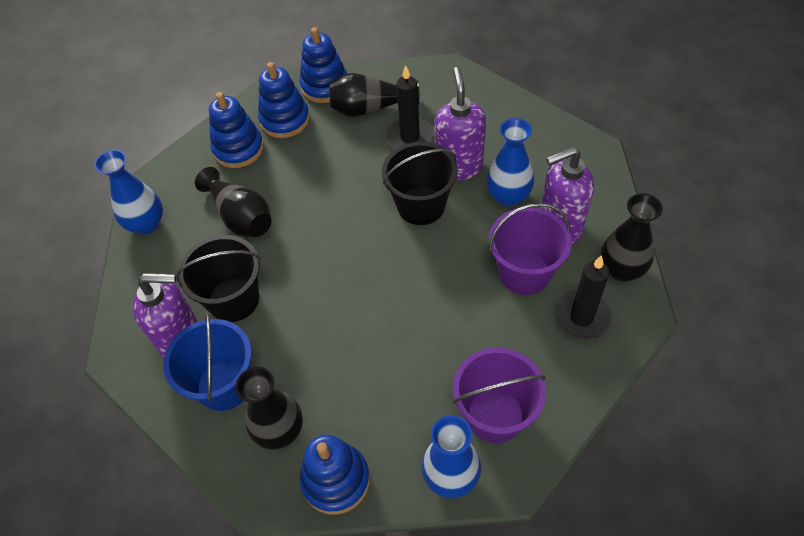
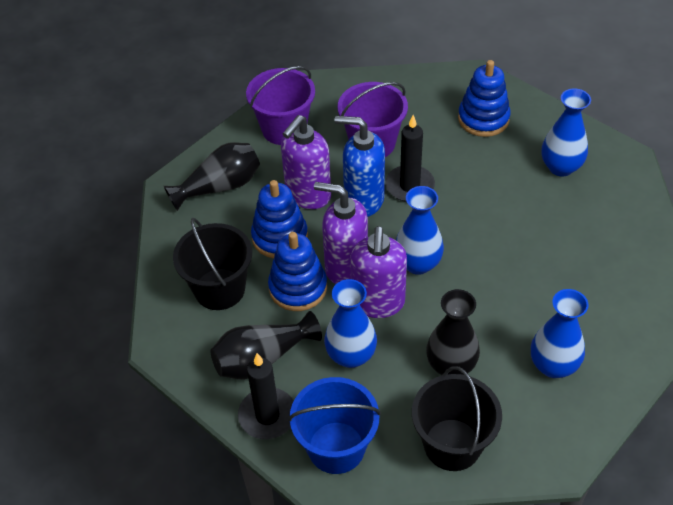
black vase: [195,167,271,237] [235,367,303,450] [329,73,419,117] [601,193,663,281] = 4 -> [164,142,260,211] [211,311,322,380] [426,289,480,375] = 3
blue soap dispenser: none = 0 -> [335,116,385,217] = 1
blue stacking toy: [209,92,264,168] [258,62,310,138] [299,27,347,103] [300,435,370,515] = 4 -> [251,180,308,259] [268,232,327,311] [458,60,511,137] = 3
blue vase: [94,150,163,234] [421,415,481,499] [486,118,534,206] = 3 -> [324,279,377,368] [396,186,444,275] [531,289,588,378] [542,88,591,176] = 4

